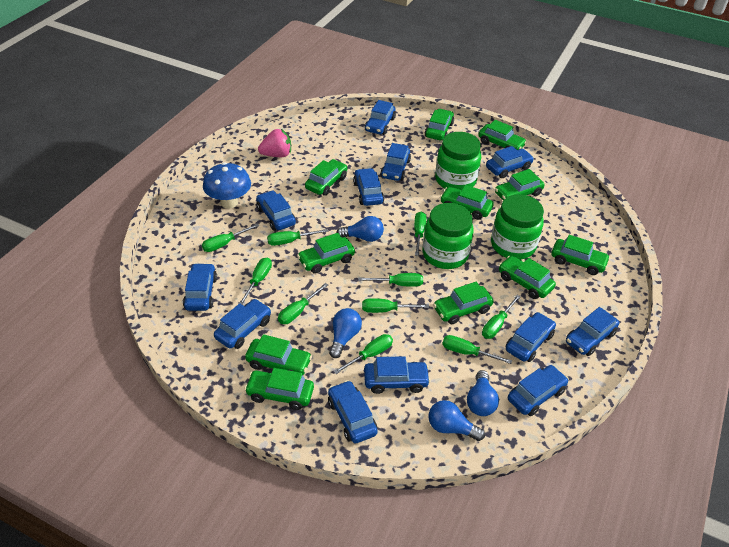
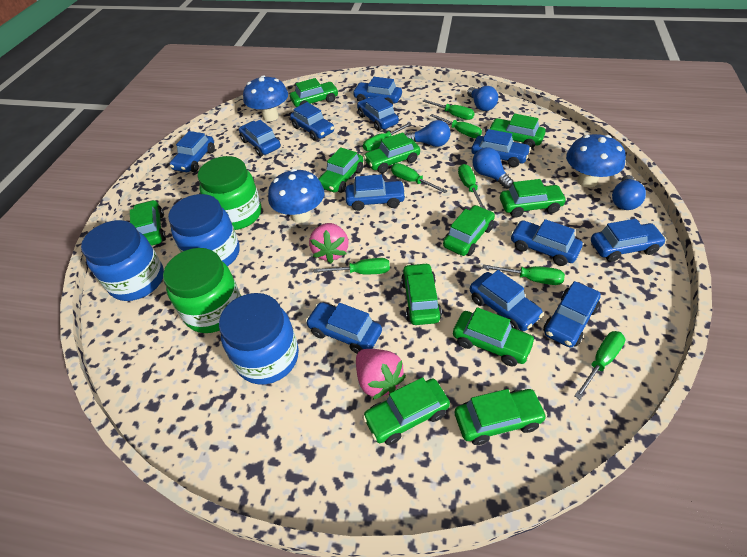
blue jar: none = 0 -> [81,220,164,301] [168,194,239,266] [219,293,299,385] = 3
blue mushroom: [203,162,251,209] = 1 -> [243,75,288,122] [268,169,324,223] [566,134,626,187] = 3
green jar: [422,203,474,269] [435,132,481,190] [491,194,544,260] = 3 -> [163,248,241,333] [198,156,261,230] = 2
green screwdriver: [202,224,259,252] [239,257,272,305] [267,229,329,246] [278,283,328,324] [333,334,393,374] [358,273,423,287] [362,298,429,313] [414,212,426,256] [442,335,512,364] [482,295,521,339] = 10 -> [314,258,390,274] [363,123,412,151] [391,163,447,193] [422,100,475,120] [430,114,482,138] [458,164,486,209] [482,264,565,285] [574,331,626,400] = 8
pink strawberry: [258,129,291,157] = 1 -> [309,223,348,263] [356,349,406,400] = 2

